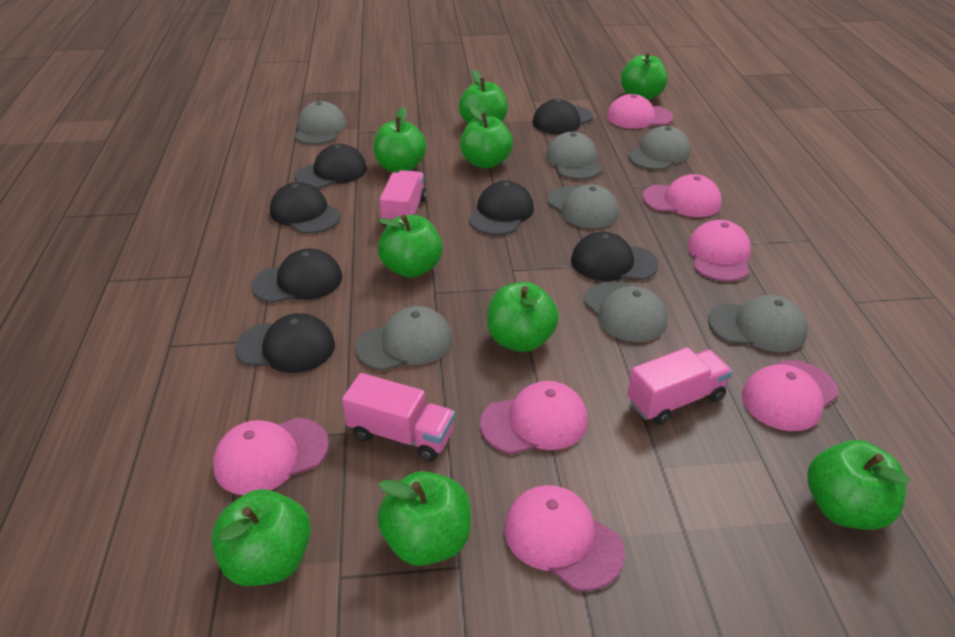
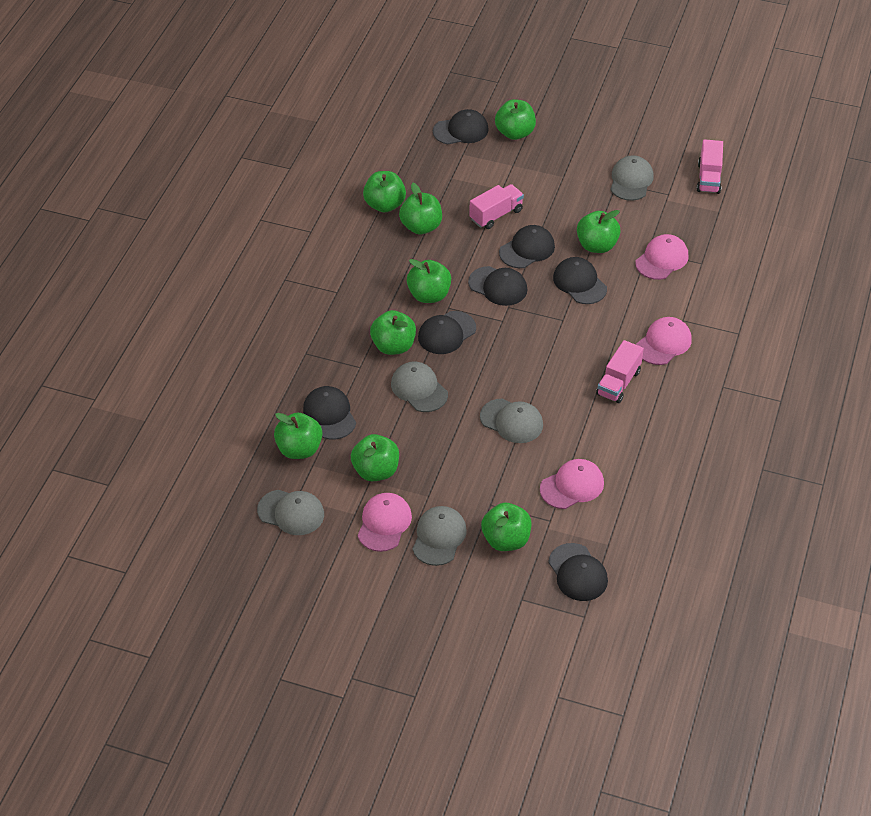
grey cap: [294,101,346,145] [355,306,452,371] [546,132,602,179] [547,184,619,228] [584,281,667,342] [628,126,691,170] [708,295,808,352] = 7 -> [257,490,324,535] [391,362,448,412] [412,506,467,566] [480,398,543,443] [610,155,654,201] = 5
pink cap: [213,417,329,495] [480,381,588,454] [504,485,625,591] [607,94,673,129] [642,174,722,217] [687,220,751,281] [742,360,839,431] = 7 -> [358,493,412,552] [540,459,604,509] [635,234,689,280] [636,317,692,365] = 4

